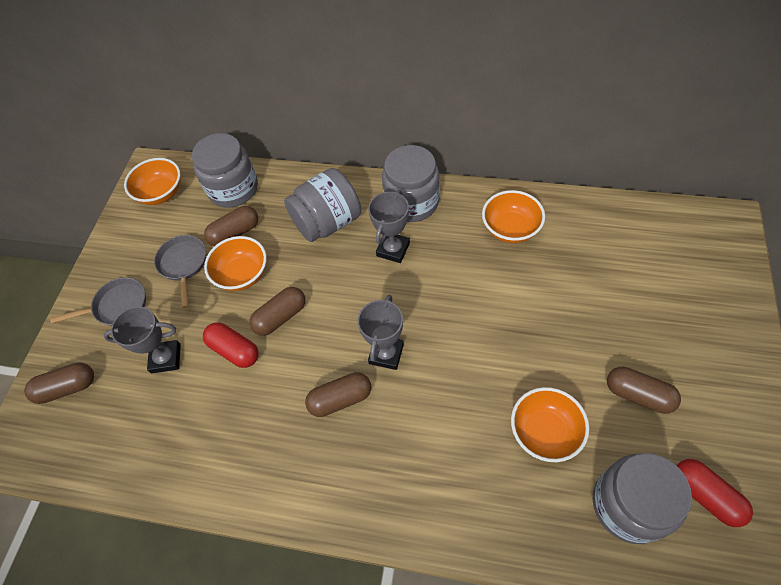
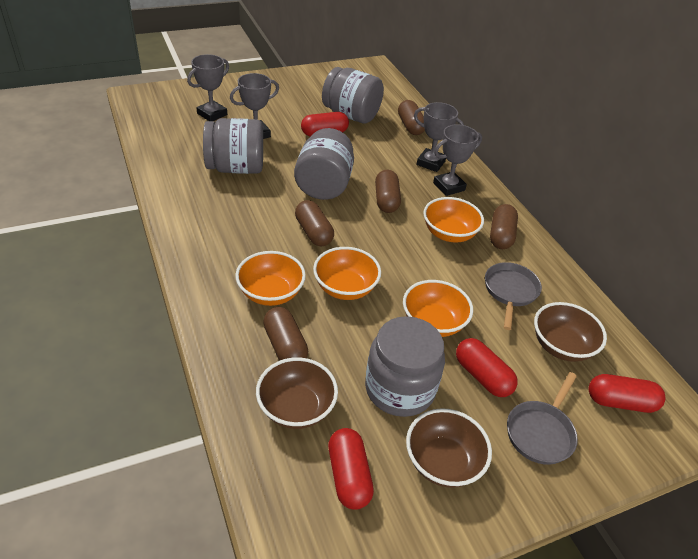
brown bowl: none = 0 -> [256,357,338,429] [406,408,492,488] [534,302,607,362] = 3
grey trophy: [104,306,181,373] [357,295,404,370] [368,190,410,263] = 3 -> [187,54,229,121] [230,73,279,139] [414,102,464,172] [433,124,482,196] = 4
red capsule: [203,322,259,368] [677,459,753,527] = 2 -> [301,112,349,136] [328,428,374,510] [456,338,518,397] [589,374,665,413] = 4

